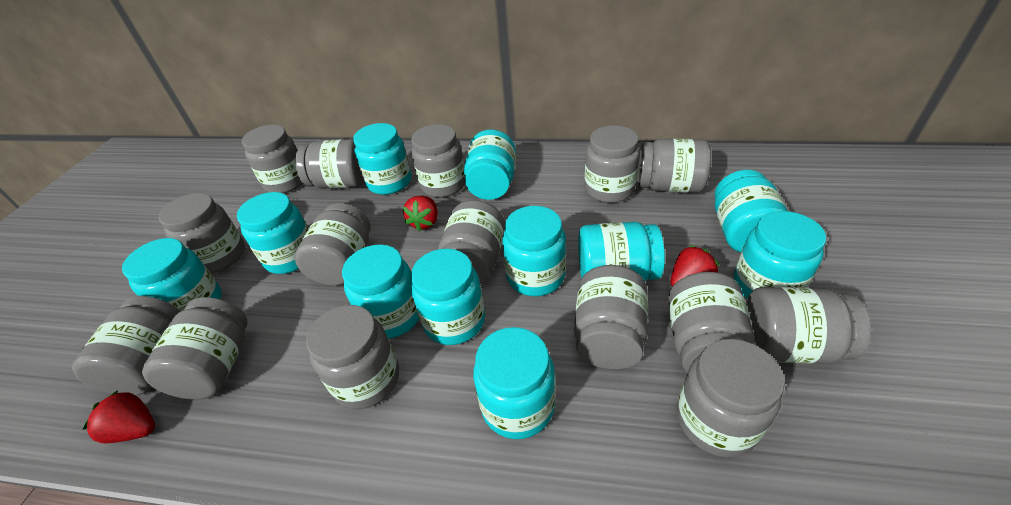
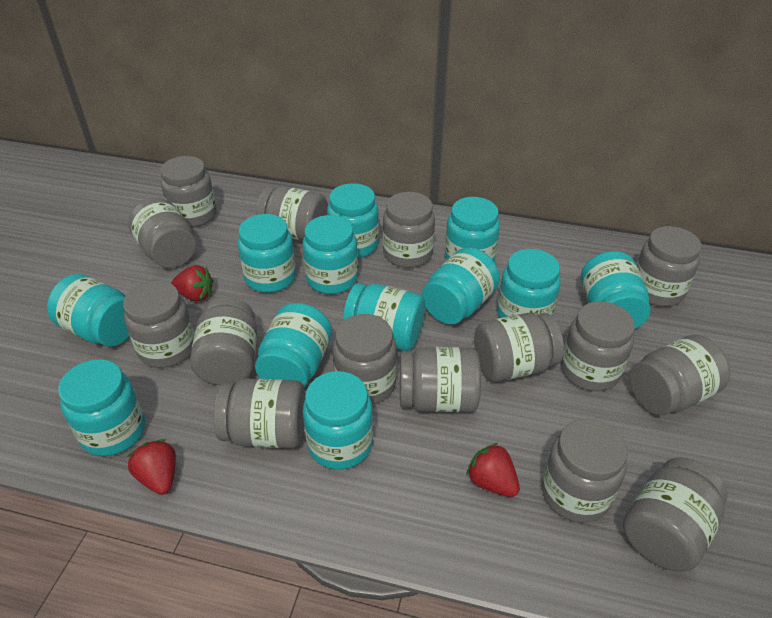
turquoise jar: [122,238,222,311] [237,192,309,274] [342,244,419,339] [353,123,411,195] [411,249,485,345] [464,129,516,200] [473,327,556,439] [502,206,566,296] [578,222,665,281] [715,170,788,253] [734,211,826,298] = 11 -> [47,274,129,346] [58,359,145,456] [238,214,296,293] [255,303,332,387] [302,215,358,294] [303,371,373,470] [327,183,379,258] [343,283,425,351] [422,247,500,324] [445,197,500,261] [497,249,560,318] [581,251,651,329] = 12

